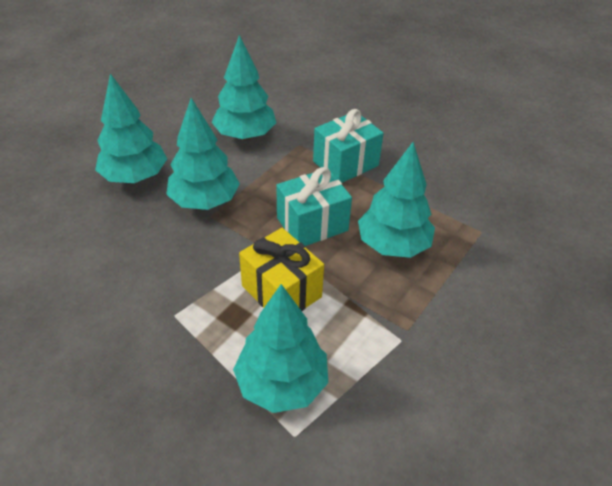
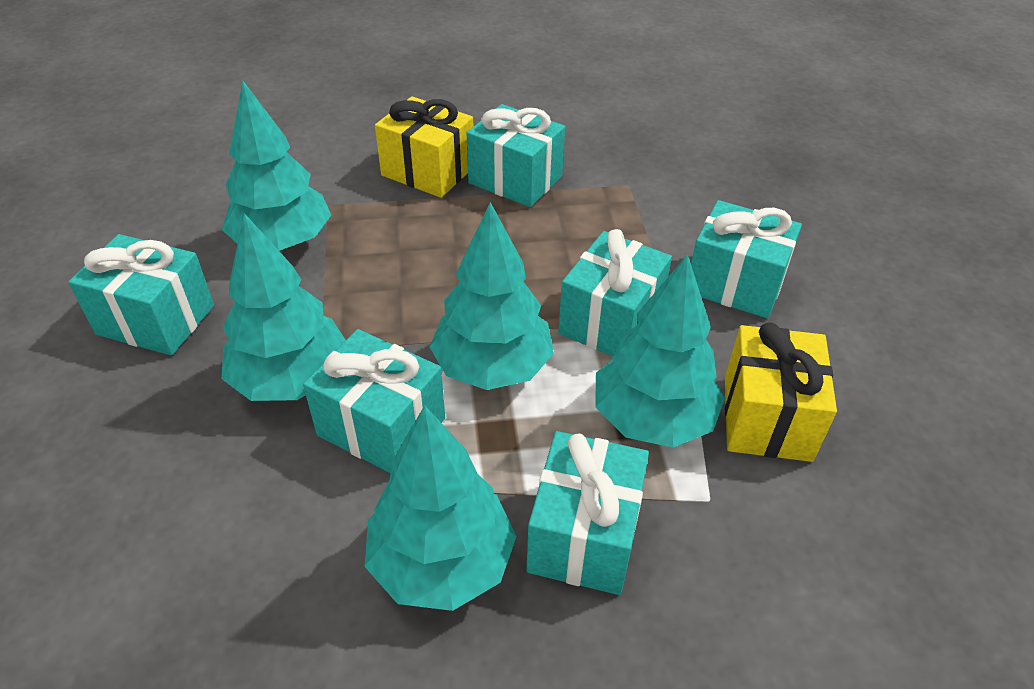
turquoise gift: [276,167,352,246] [313,109,384,183] = 2 -> [68,234,214,355] [303,329,445,473] [467,104,565,207] [526,431,649,595] [558,229,672,356] [691,200,802,318] = 6
yellow gift: [239,228,324,311] = 1 -> [375,96,473,198] [725,322,837,462] = 2

